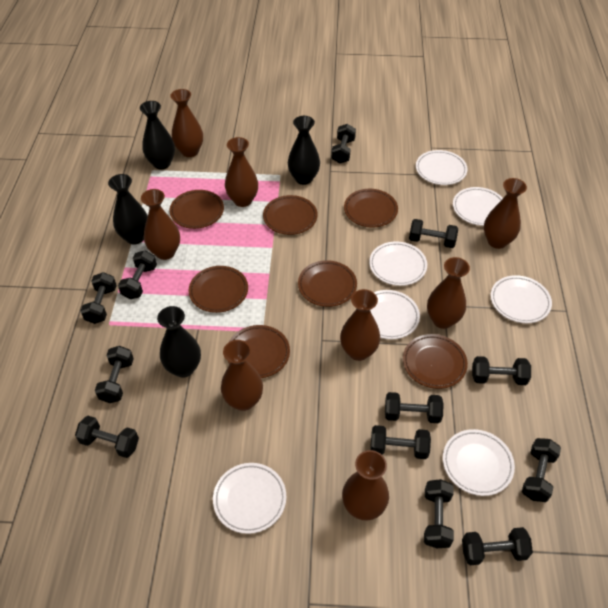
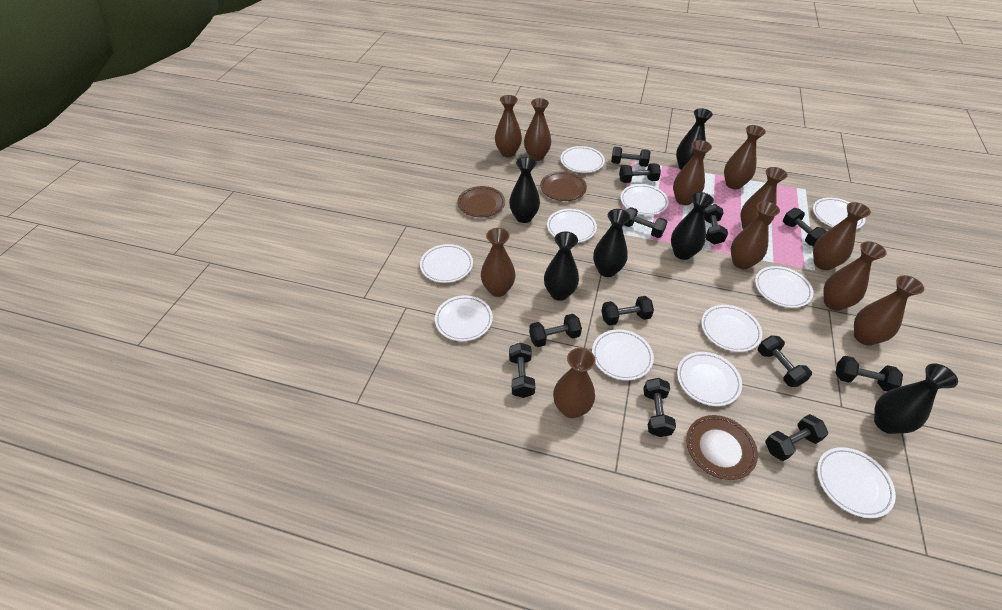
black vase: [108,174,148,245] [140,101,175,169] [157,306,201,378] [288,116,320,185] = 4 -> [509,157,540,223] [544,232,579,301] [593,209,630,277] [671,192,714,260] [676,108,713,170] [874,363,958,434] = 6
brown plate: [169,190,224,229] [189,266,248,313] [228,325,290,378] [263,195,318,235] [298,260,357,307] [344,189,398,227] [403,334,468,389] = 7 -> [458,186,505,217] [540,171,587,201] [686,415,758,480] = 3
brown vase: [141,189,180,260] [170,89,203,157] [221,340,263,411] [225,137,258,207] [340,289,380,361] [342,450,389,520] [427,257,470,329] [484,178,527,249] = 8 -> [481,228,516,297] [495,95,522,157] [524,98,551,161] [553,348,596,418] [673,140,712,205] [724,125,766,189] [731,201,780,269] [740,167,788,229] [813,202,871,270] [823,241,887,311] [854,275,924,345] = 11
white plate: [213,463,286,534] [369,241,427,286] [370,290,420,339] [416,150,468,185] [443,429,515,496] [453,187,503,226] [491,275,552,323] = 7 -> [420,244,473,283] [435,295,493,341] [547,209,597,243] [561,146,605,173] [592,329,654,380] [620,184,669,215] [677,352,742,406] [701,305,762,352] [755,266,813,308] [813,197,866,229] [817,447,896,518] = 11

